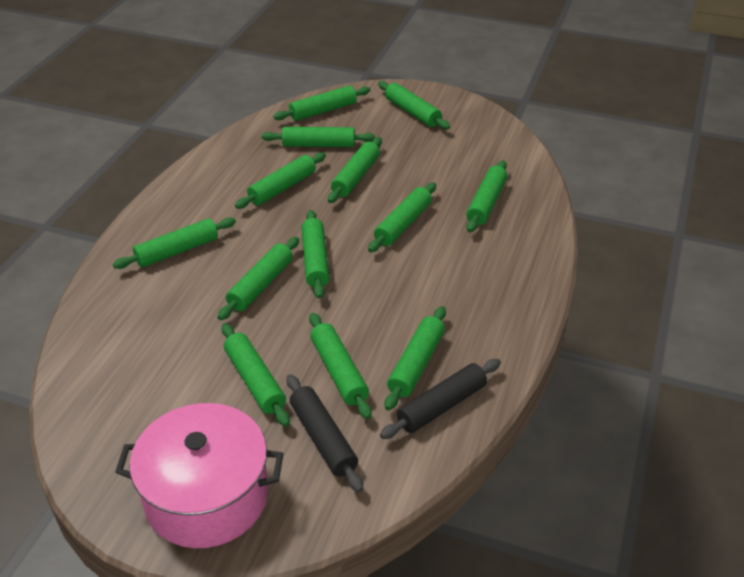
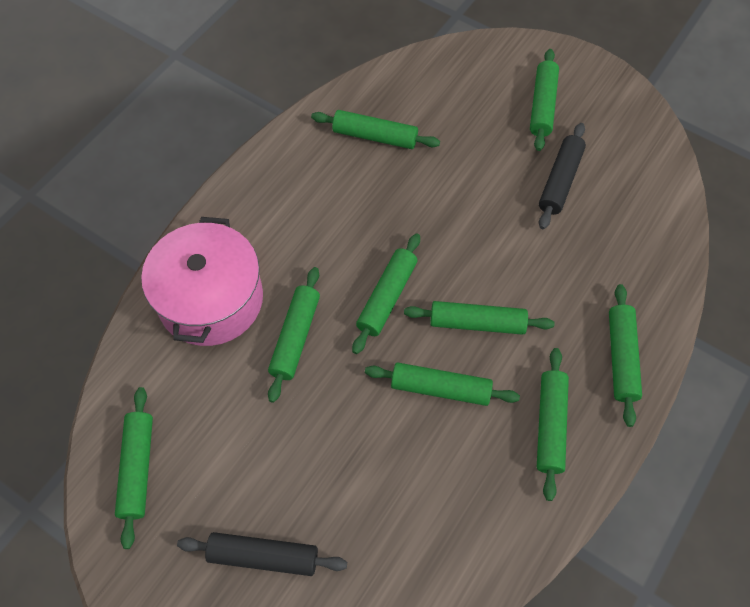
green rolling pin: [113,218,236,269] [217,237,299,320] [222,323,290,426] [235,152,326,209] [262,127,375,147] [273,86,371,121] [301,210,329,299] [309,313,372,419] [328,137,382,203] [368,182,436,252] [378,81,450,130] [385,306,446,411] [466,160,507,233] = 13 -> [115,387,153,549] [268,267,320,403] [311,110,440,149] [352,233,420,354] [365,362,520,406] [404,301,555,335] [530,49,559,151] [537,348,569,501] [609,284,642,427] = 9

